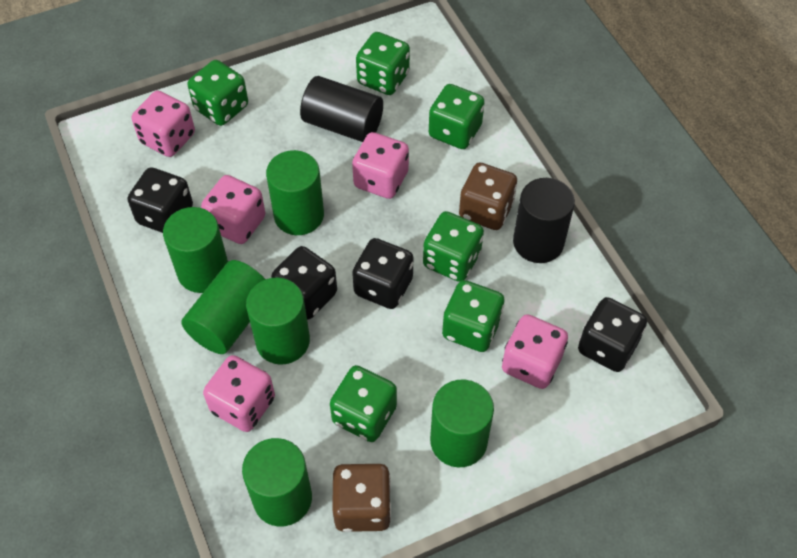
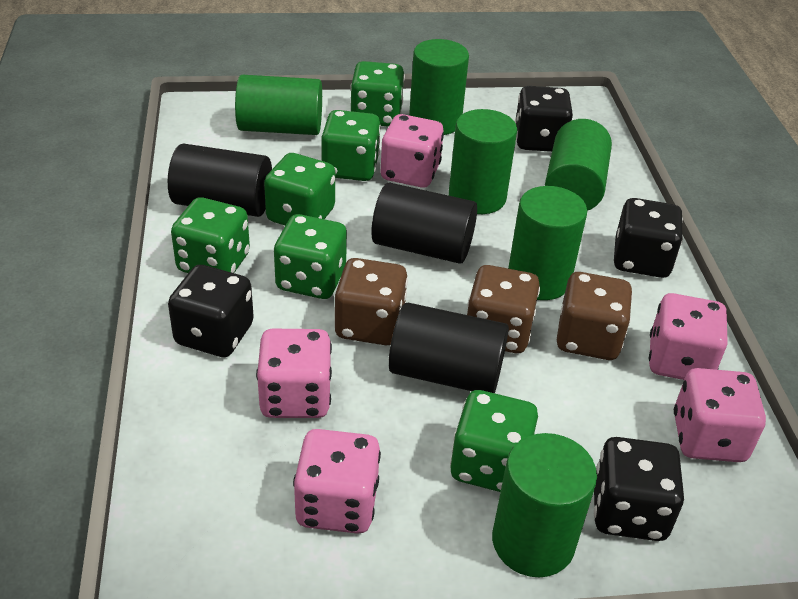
black cylinder: [300,76,383,142] [513,178,575,263] = 2 -> [168,143,272,217] [371,182,477,264] [388,303,509,393] = 3
brown dice: [332,464,391,532] [459,163,517,230] = 2 -> [335,258,408,345] [467,265,540,353] [557,272,633,360] = 3

